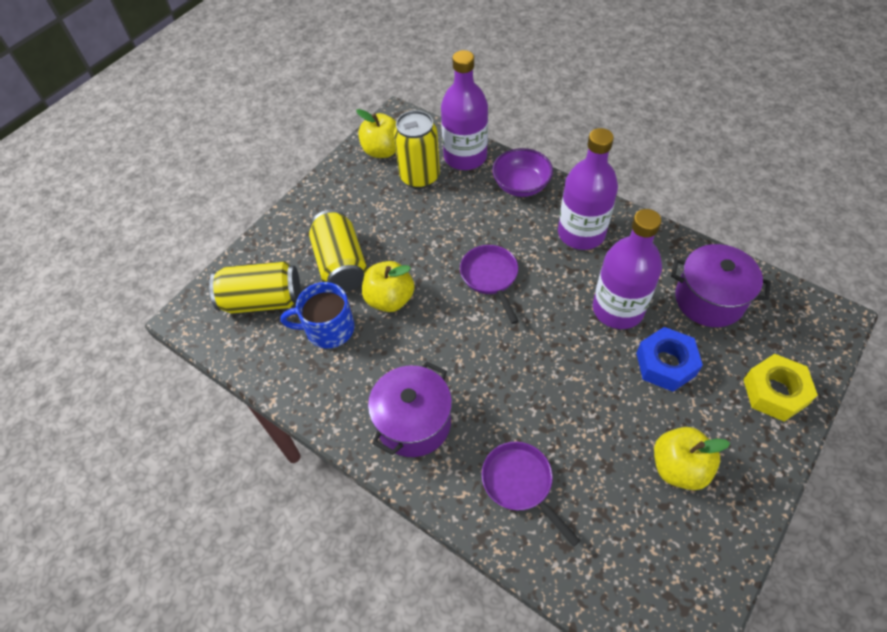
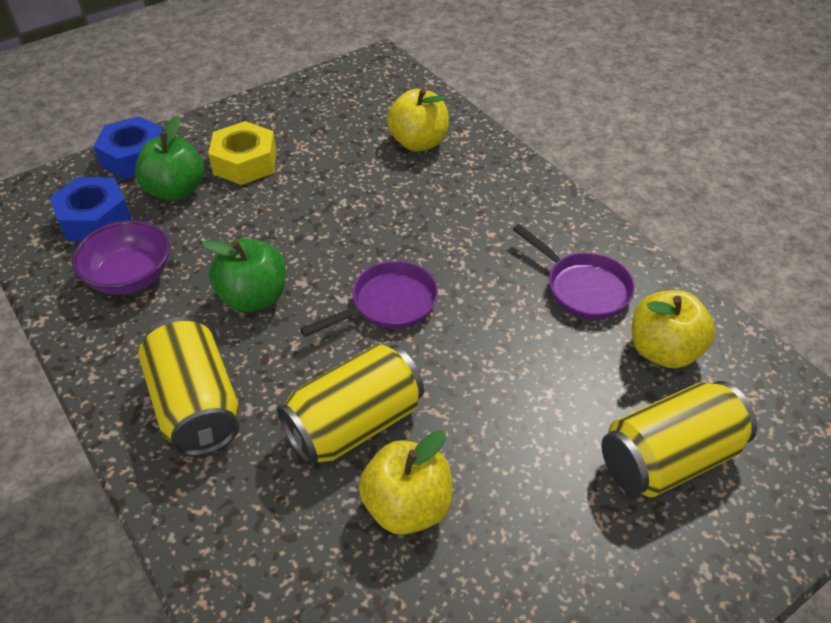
blue mug: [281,282,355,349] = 1 -> none = 0
blue nut: [636,327,703,392] = 1 -> [49,177,132,241] [93,116,164,179] = 2
green apple: none = 0 -> [135,116,204,201] [202,238,286,312] = 2
purple bottle: [441,50,488,170] [558,128,618,250] [593,209,662,329] = 3 -> none = 0
purple pot: [368,361,452,457] [671,244,771,327] = 2 -> none = 0

